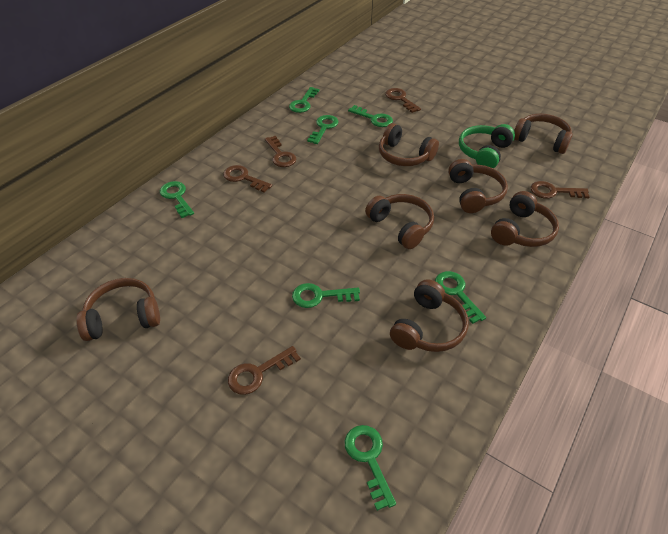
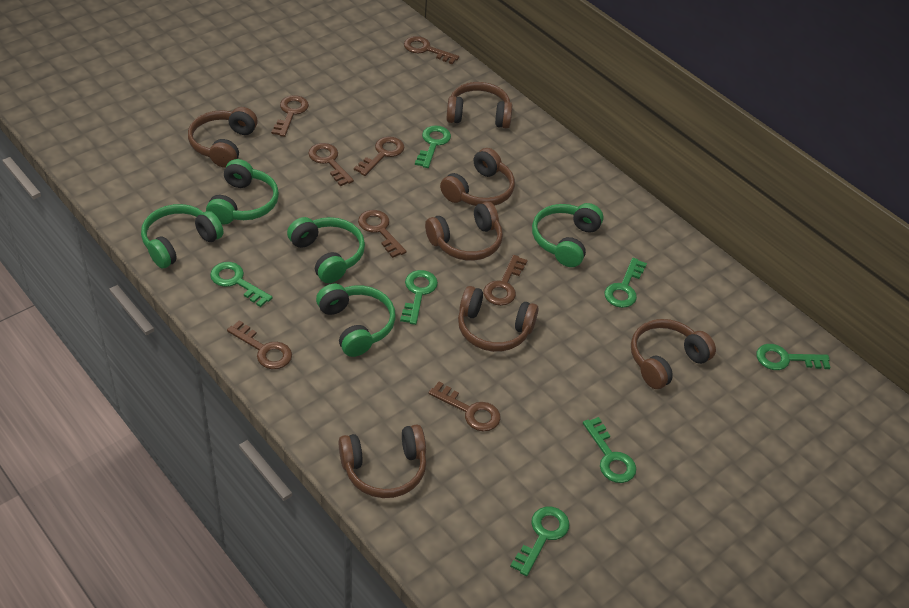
brown key: [223,165,272,193] [228,346,301,395] [265,136,296,167] [385,88,421,113] [531,181,590,199] = 5 -> [227,320,292,369] [271,95,309,137] [308,143,354,186] [354,137,405,176] [358,210,406,258] [404,36,459,64] [428,382,501,432] [483,255,528,306] = 8
green headphones: [459,124,515,168] = 1 -> [141,204,224,268] [206,159,279,224] [287,217,365,283] [316,284,396,357] [532,203,603,267] = 5

